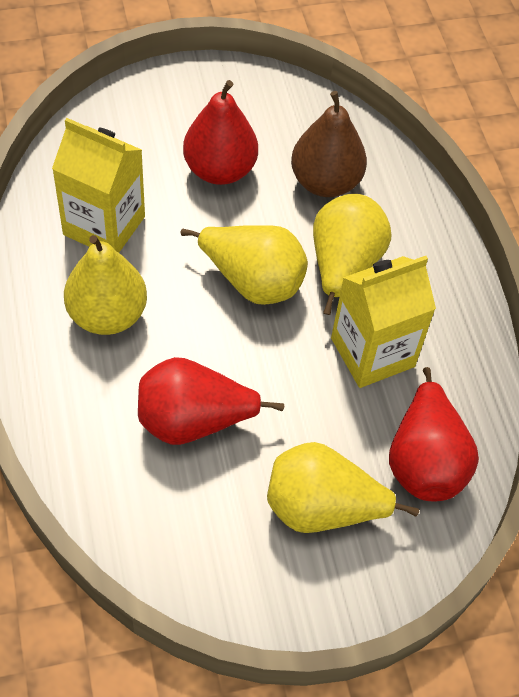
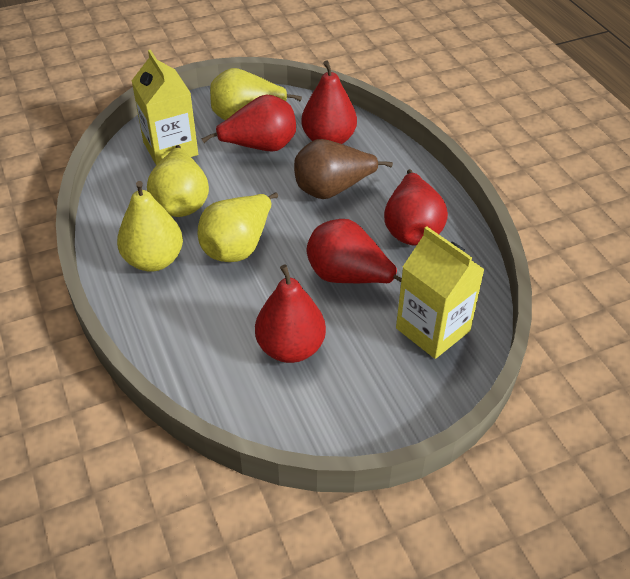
red pear: [138,357,284,445] [183,80,258,185] [389,367,479,502] = 3 -> [202,95,296,152] [255,265,326,363] [301,60,357,144] [306,219,402,283] [384,169,448,246] = 5

